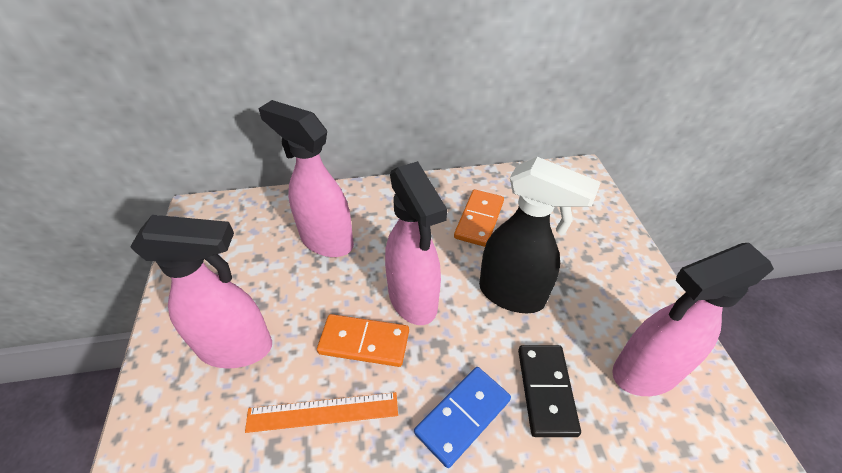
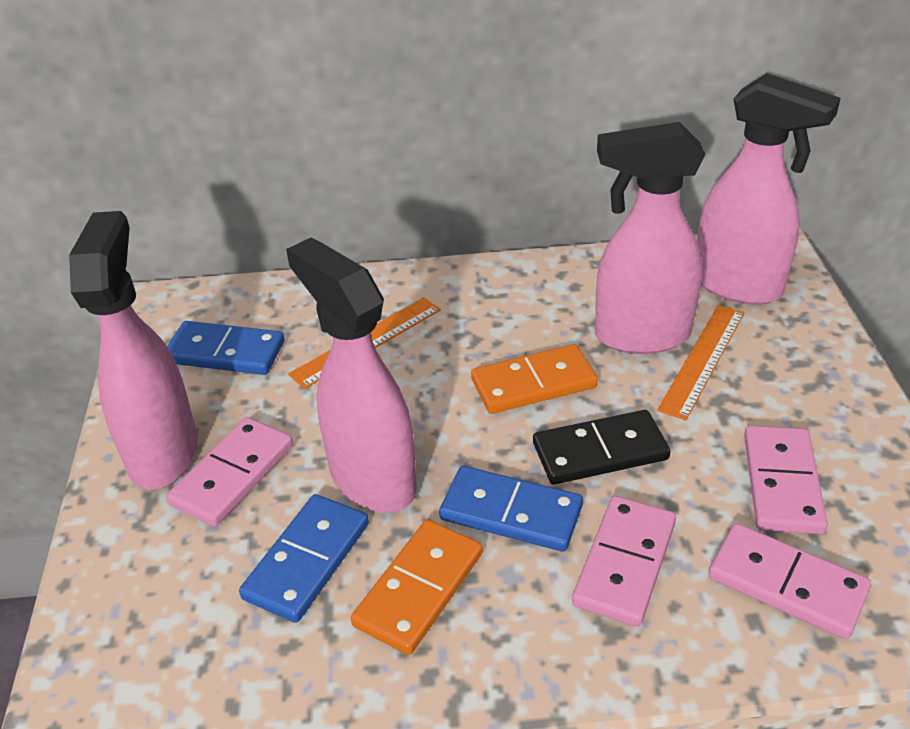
black spray bottle: [479,157,601,313] = 1 -> none = 0
blue domino: [414,367,511,468] = 1 -> [167,321,284,375] [239,494,369,623] [439,466,583,552] = 3
orange ruler: [245,392,398,433] = 1 -> [288,297,441,389] [657,305,745,421] = 2
pink domino: none = 0 -> [166,417,293,527] [572,496,676,626] [708,523,871,639] [744,425,828,534] = 4

